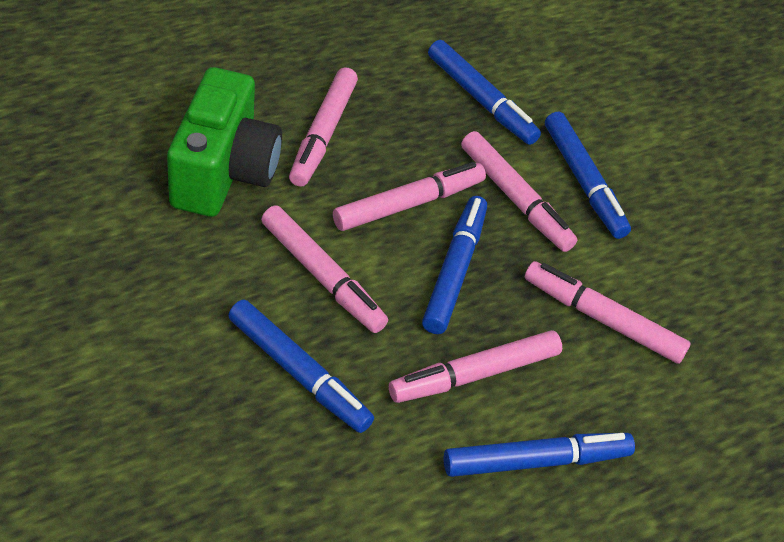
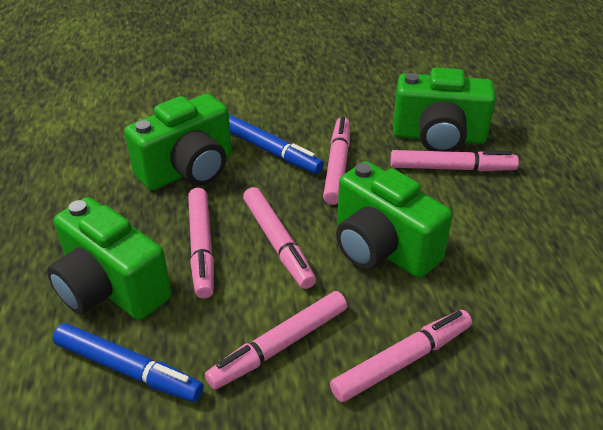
blue marker: [228,300,374,433] [422,196,487,334] [428,40,541,145] [444,433,635,477] [545,112,631,239] = 5 -> [53,323,204,402] [229,115,324,174] = 2
green camera: [167,67,282,217] = 1 -> [47,197,172,320] [124,94,232,190] [336,161,453,278] [393,68,496,152] = 4

